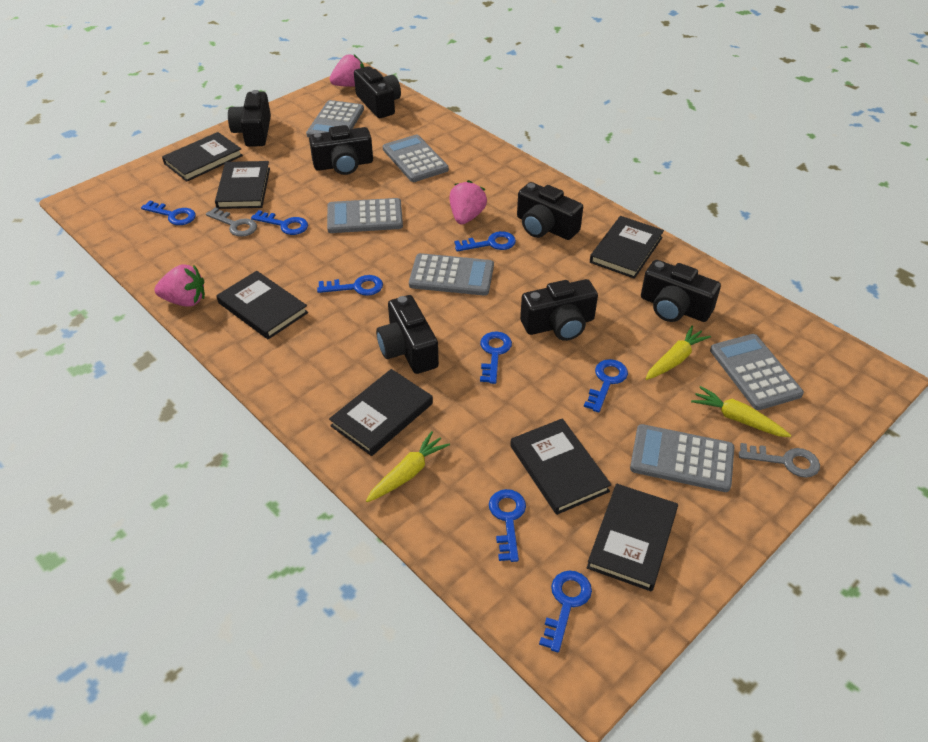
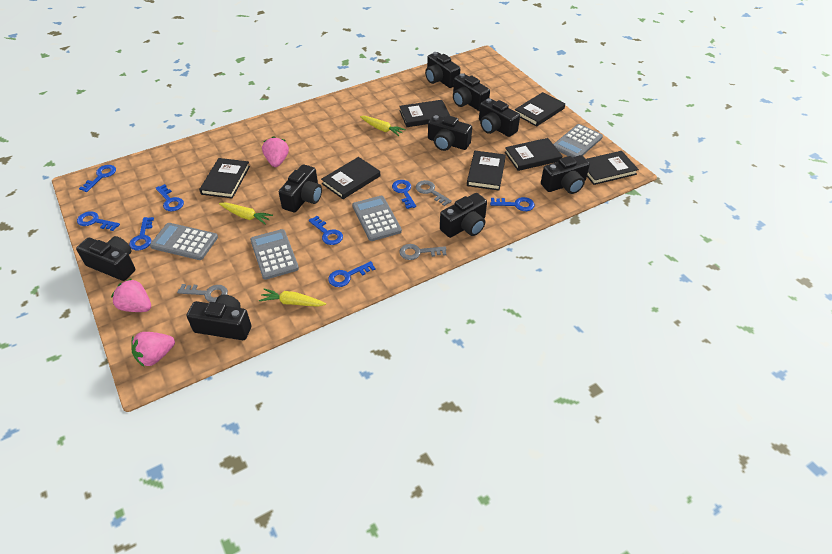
black camera: [228,90,271,147] [309,125,373,175] [354,66,401,118] [376,295,439,374] [517,182,583,240] [520,279,598,341] [641,260,721,322] = 7 -> [76,236,135,281] [187,295,251,340] [279,164,322,213] [425,52,460,88] [428,115,472,151] [440,193,487,238] [453,73,490,111] [479,98,520,137] [541,155,590,194] = 9
grey calculator: [306,100,364,137] [327,198,403,233] [383,135,449,182] [409,253,494,296] [630,424,734,492] [710,334,804,410] = 6 -> [150,223,218,260] [250,229,299,280] [352,196,402,241] [553,124,603,157] = 4
grey key: [206,207,257,237] [739,443,820,478] = 2 -> [177,284,228,302] [399,244,447,260] [416,180,452,206] = 3

